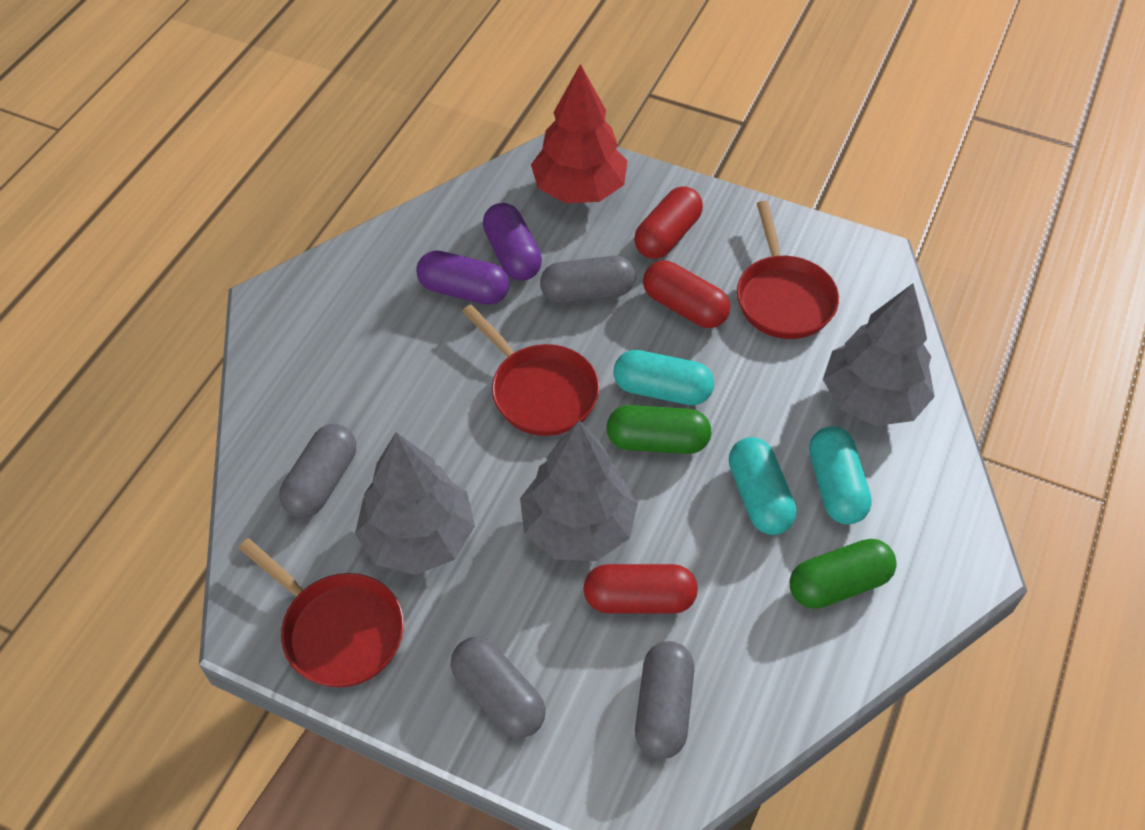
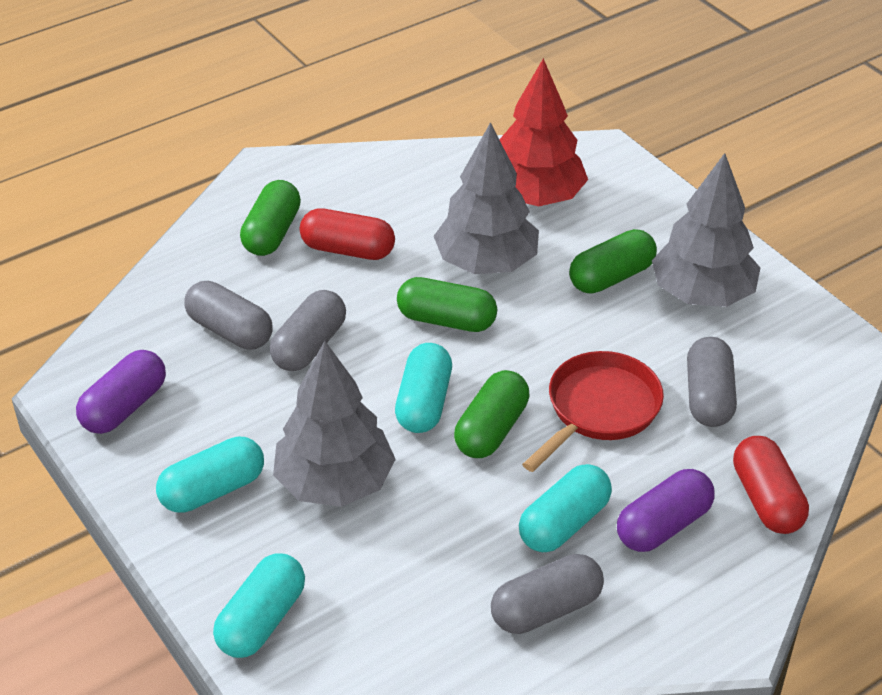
green capsule: [606,405,711,454] [790,539,897,609] = 2 -> [240,180,301,256] [397,277,497,332] [454,370,529,458] [569,229,657,294] = 4
red capsule: [583,564,698,614] [634,186,703,259] [643,260,730,328] = 3 -> [300,208,395,260] [733,436,809,534] = 2
red pan: [239,538,404,687] [462,305,600,436] [737,201,839,339] = 3 -> [522,351,664,472] = 1
turquoise capsule: [613,350,714,405] [729,437,796,535] [809,426,872,524] = 3 -> [156,437,264,513] [213,553,305,658] [395,343,452,433] [519,464,612,552] = 4

